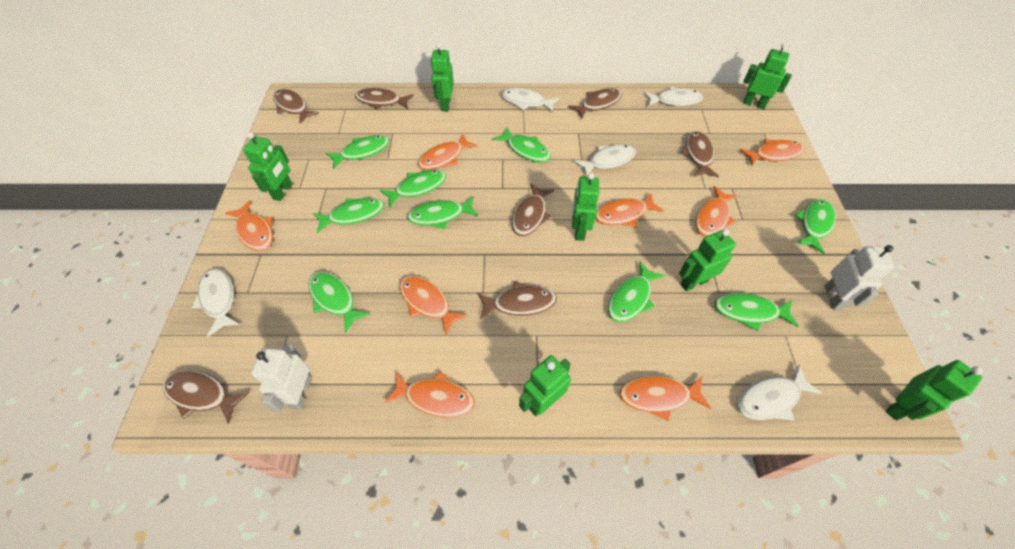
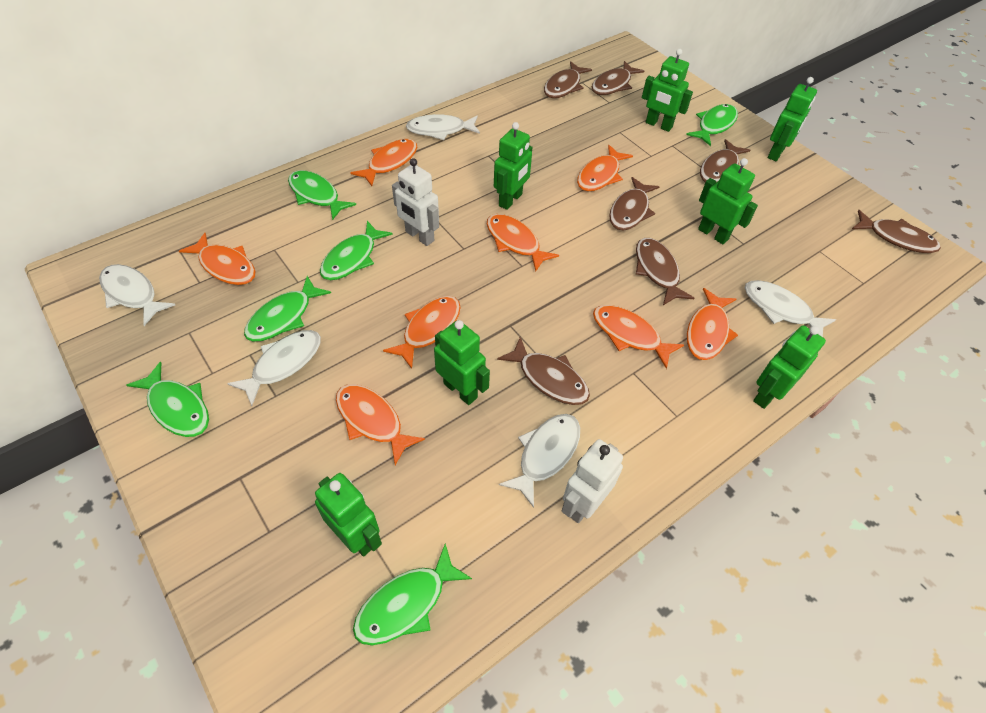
green fish: [308,272,370,333] [313,198,384,233] [326,135,390,169] [380,170,446,208] [407,197,479,229] [493,127,551,162] [608,261,665,322] [714,293,798,331] [795,199,836,254] = 9 -> [126,362,209,437] [244,276,331,342] [288,170,356,220] [320,221,393,280] [353,543,472,645] [686,104,738,146] = 6

